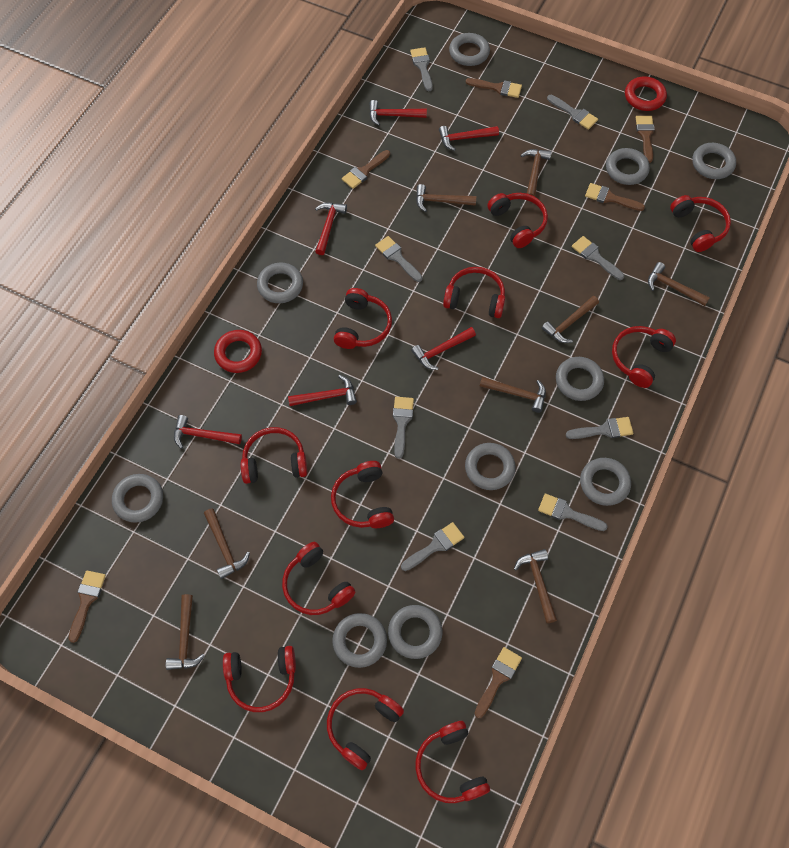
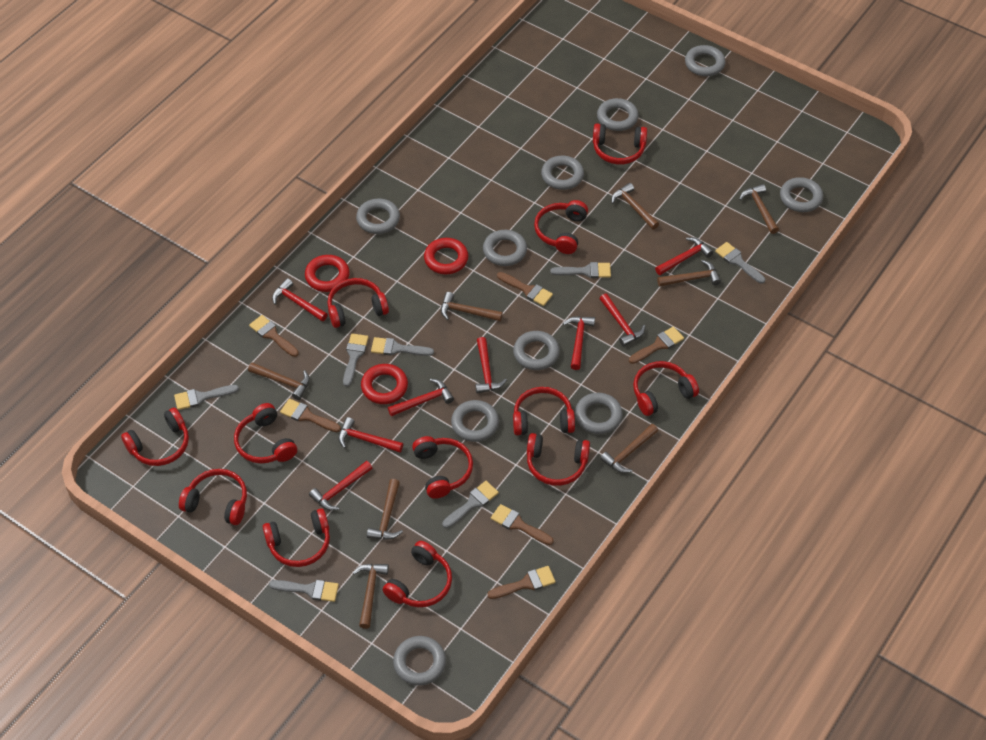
grey brush: [375,236,422,282] [393,397,414,459] [401,522,464,571] [410,47,433,91] [538,493,608,531] [547,95,598,130] [566,417,633,439] [572,236,624,280] = 8 -> [174,385,239,410] [269,580,339,602] [343,334,369,387] [371,337,434,356] [442,481,499,528] [550,262,611,278] [715,242,765,284] = 7
red hammer: [174,415,242,449] [288,375,357,406] [315,203,347,255] [369,100,427,126] [411,327,476,370] [439,126,499,151] = 6 -> [272,278,328,321] [309,461,372,511] [338,417,403,453] [388,379,454,417] [475,337,507,394] [563,316,595,370] [599,293,646,347] [655,237,713,275] = 8
red headphones: [223,646,296,712] [241,427,307,484] [282,542,355,615] [327,688,404,771] [331,461,394,528] [334,288,392,349] [415,721,490,803] [443,267,505,318] [487,193,548,248] [612,326,676,388] [670,195,731,252] = 11 -> [121,408,189,466] [179,469,247,525] [234,403,297,463] [263,508,330,567] [327,278,389,328] [383,541,452,607] [412,436,473,499] [513,387,575,435] [527,433,590,486] [534,200,588,254] [593,123,647,165] [633,361,699,416] = 12
red ring: [214,330,262,373] [625,77,667,111] = 2 -> [305,255,350,292] [361,364,408,404] [424,238,468,274] = 3

